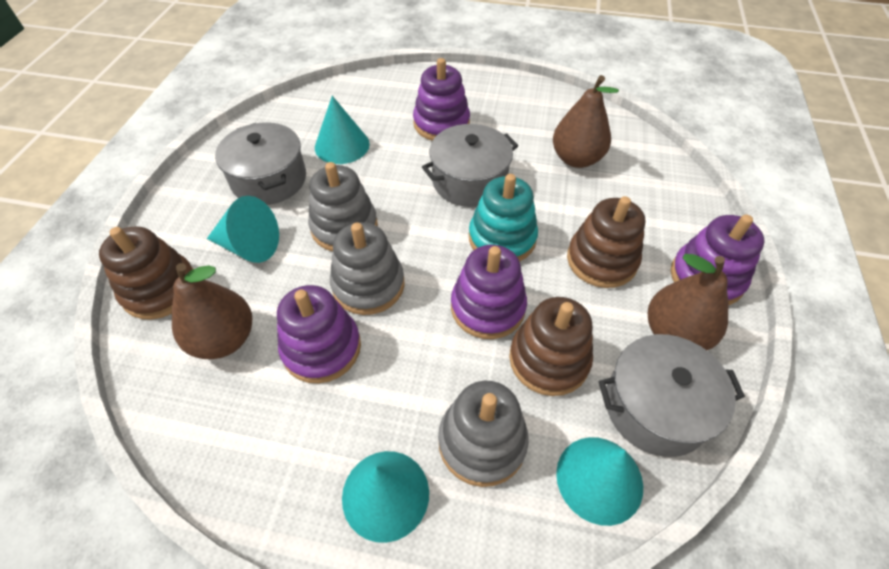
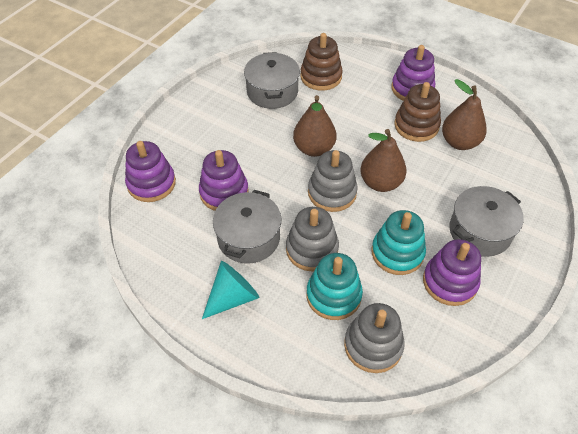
brown stacking toy: [99,227,193,320] [509,297,593,396] [567,196,645,288] = 3 -> [301,33,343,91] [394,82,441,142] = 2
turquoise cone: [207,196,279,263] [315,96,370,164] [342,451,429,543] [556,437,643,526] = 4 -> [202,261,260,319] = 1
turquoise stacking toy: [469,174,538,262] = 1 -> [306,253,363,320] [371,210,426,275] = 2

